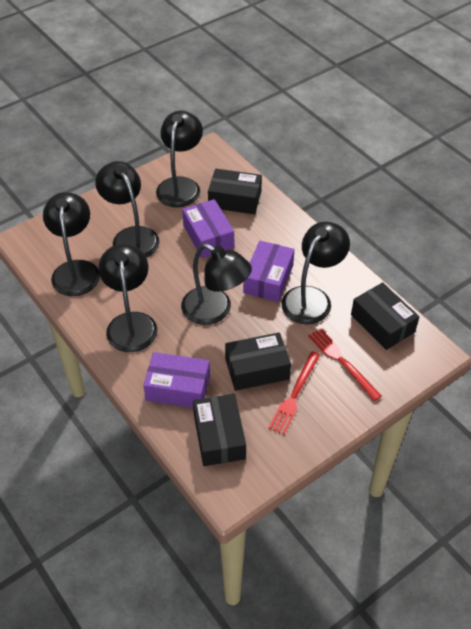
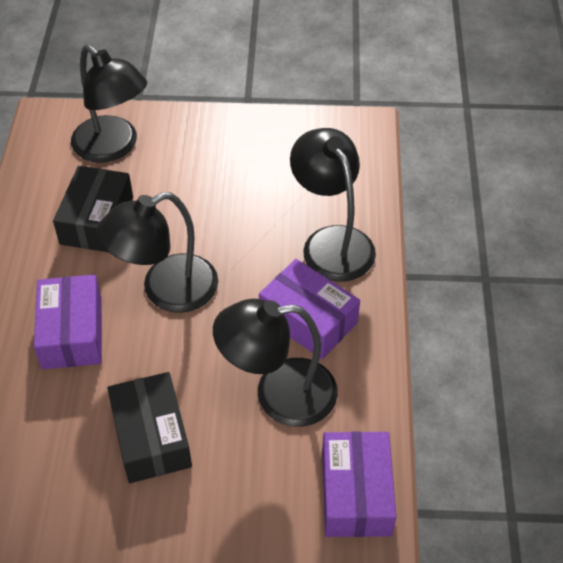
black box: [193,394,246,466] [208,169,262,214] [225,332,291,391] [351,282,419,350] = 4 -> [53,166,133,252] [107,372,192,483] = 2
black lamp: [43,192,100,296] [95,161,159,258] [99,244,157,352] [156,111,203,207] [181,244,252,325] [281,222,350,324] = 6 -> [71,45,147,163] [96,192,218,313] [213,299,338,427] [290,128,376,282] = 4
red fork: [268,351,320,435] [308,328,381,401] = 2 -> none = 0

